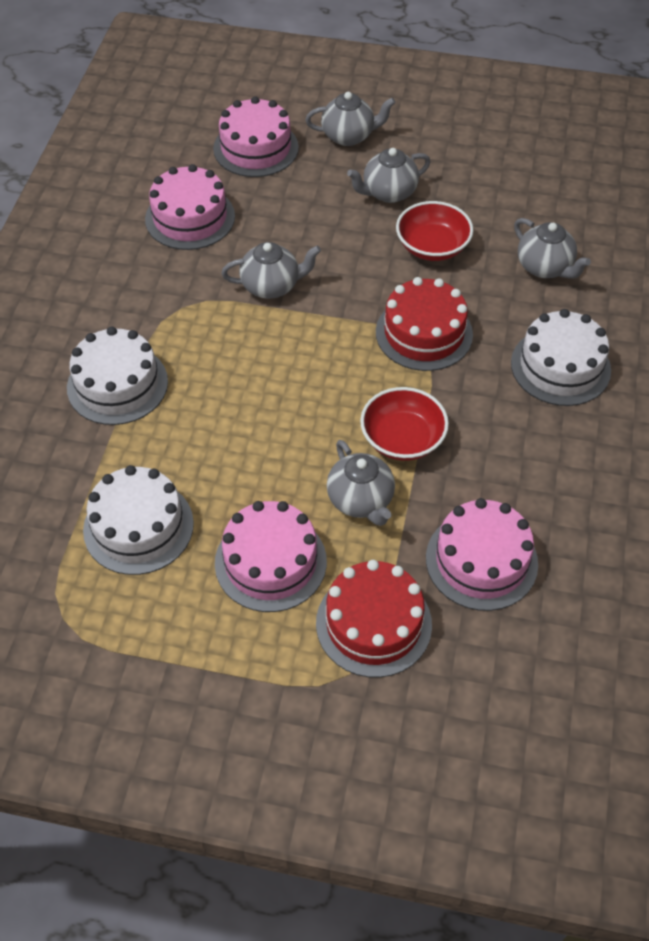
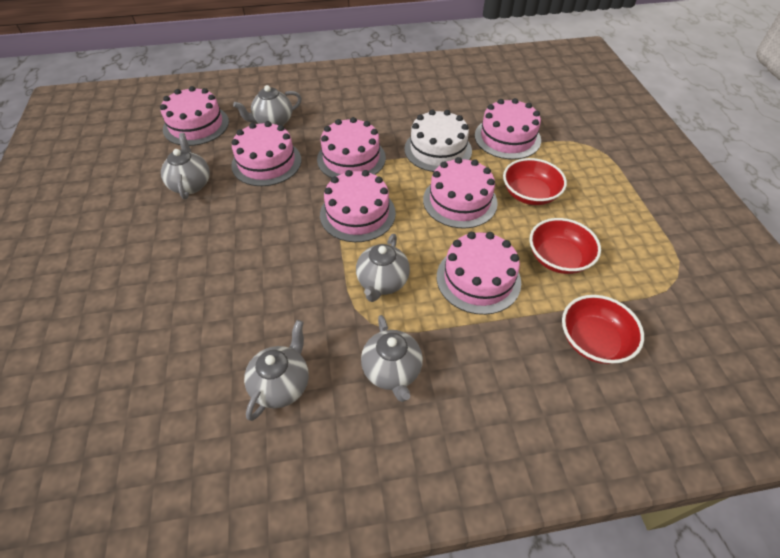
pink cake: [145,164,235,250] [213,96,299,177] [215,501,327,612] [426,498,538,611] = 4 -> [160,86,229,146] [231,121,301,186] [317,117,386,178] [320,170,396,242] [423,157,498,228] [437,232,521,315] [475,98,541,159] = 7
red bowl: [360,387,449,461] [396,201,473,261] = 2 -> [503,158,567,205] [530,218,601,274] [562,295,644,364] = 3
red cake: [316,560,432,678] [376,277,473,371] = 2 -> none = 0
white cake: [67,326,168,425] [83,465,194,575] [511,309,611,406] = 3 -> [404,109,472,172] = 1

